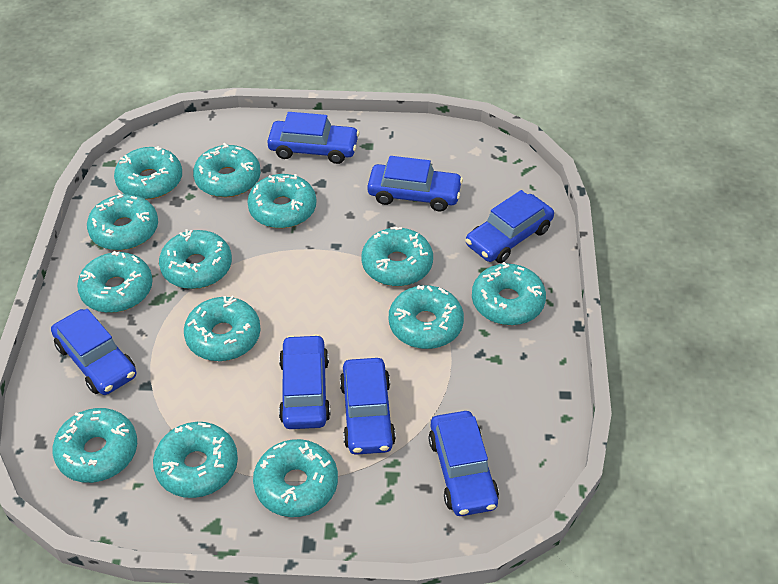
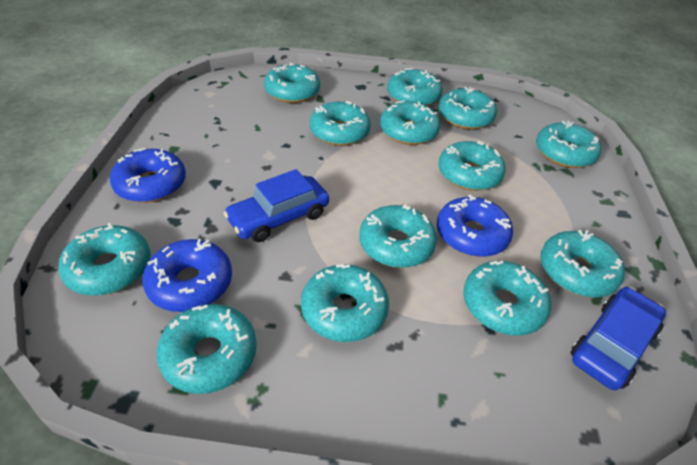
blue car: [51,309,137,395] [267,112,359,164] [279,334,331,429] [340,358,396,455] [367,156,463,211] [429,411,499,516] [466,190,554,263] = 7 -> [224,169,329,242] [571,287,666,390] = 2
blue donut: none = 0 -> [110,148,186,203] [142,239,232,312] [437,195,513,257] = 3

